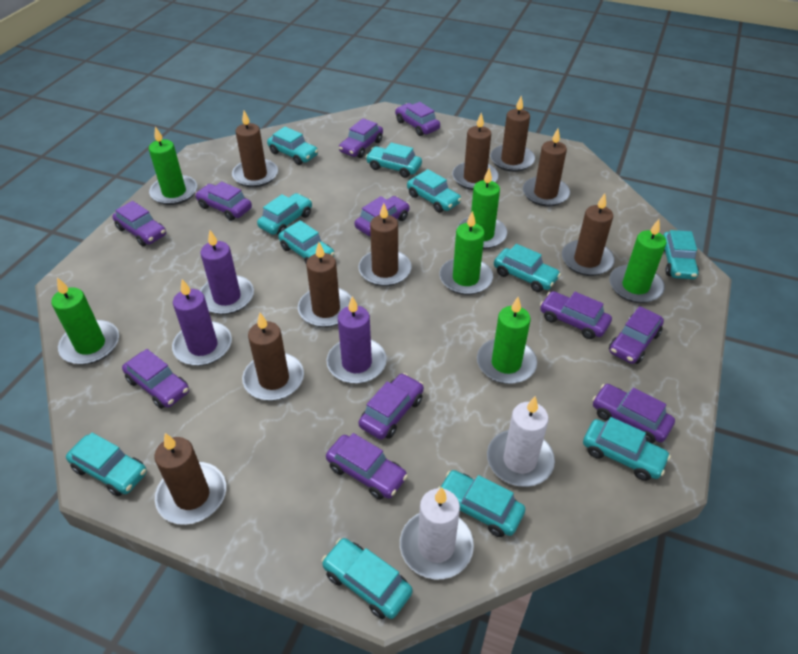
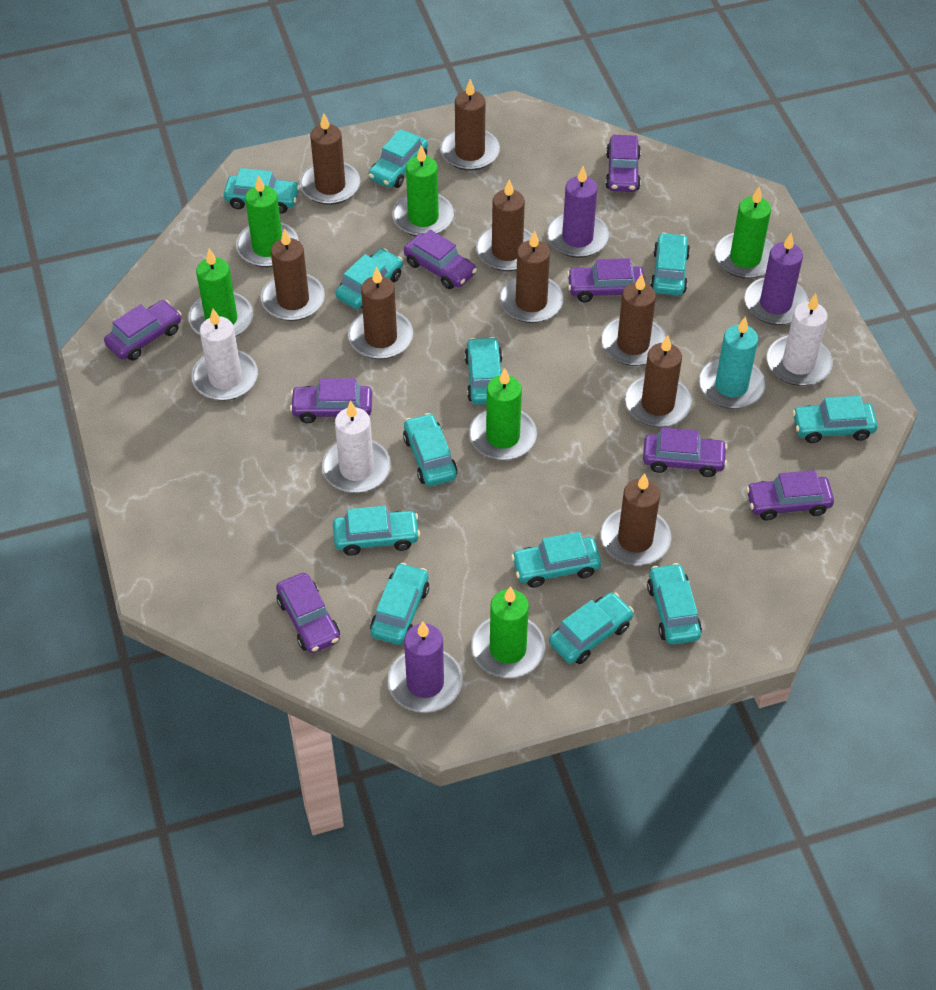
purple car: [112,201,166,246] [122,349,189,409] [195,181,252,221] [326,433,408,500] [339,118,383,158] [355,196,410,236] [358,373,424,440] [395,102,440,136] [540,291,612,339] [592,384,675,443] [609,306,664,364] = 11 -> [104,300,181,361] [276,573,340,653] [290,378,372,423] [404,230,477,289] [567,258,645,302] [605,135,641,192] [643,427,728,477] [746,470,834,521] = 8
turquoise candle: none = 0 -> [699,316,766,409] = 1
turquoise car: [66,432,147,496] [257,193,312,235] [267,127,318,165] [278,220,335,263] [322,538,413,619] [366,143,422,178] [407,169,462,213] [438,470,525,537] [494,244,561,292] [583,417,671,481] [663,230,699,279] = 11 -> [224,168,300,214] [333,506,420,556] [335,248,403,309] [368,129,428,188] [370,563,429,645] [403,413,458,486] [464,337,503,405] [511,532,601,588] [549,592,634,664] [647,563,702,645] [650,233,690,295] [792,396,878,443] = 12
white candle: [400,487,474,579] [487,396,555,487] = 2 -> [192,309,258,401] [322,401,391,493] [767,294,833,386] = 3

